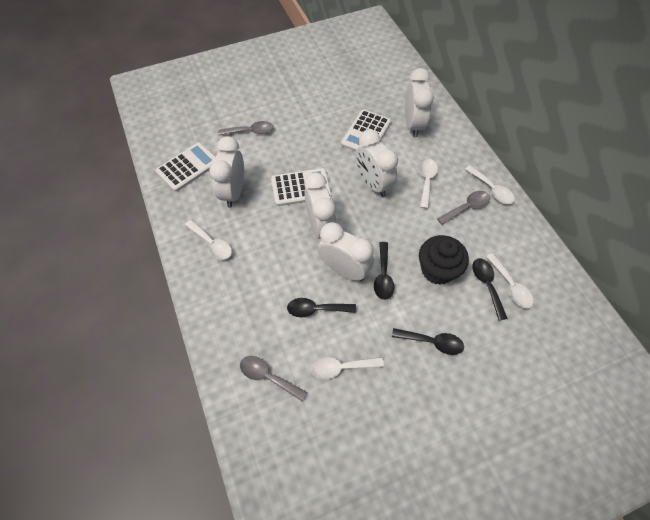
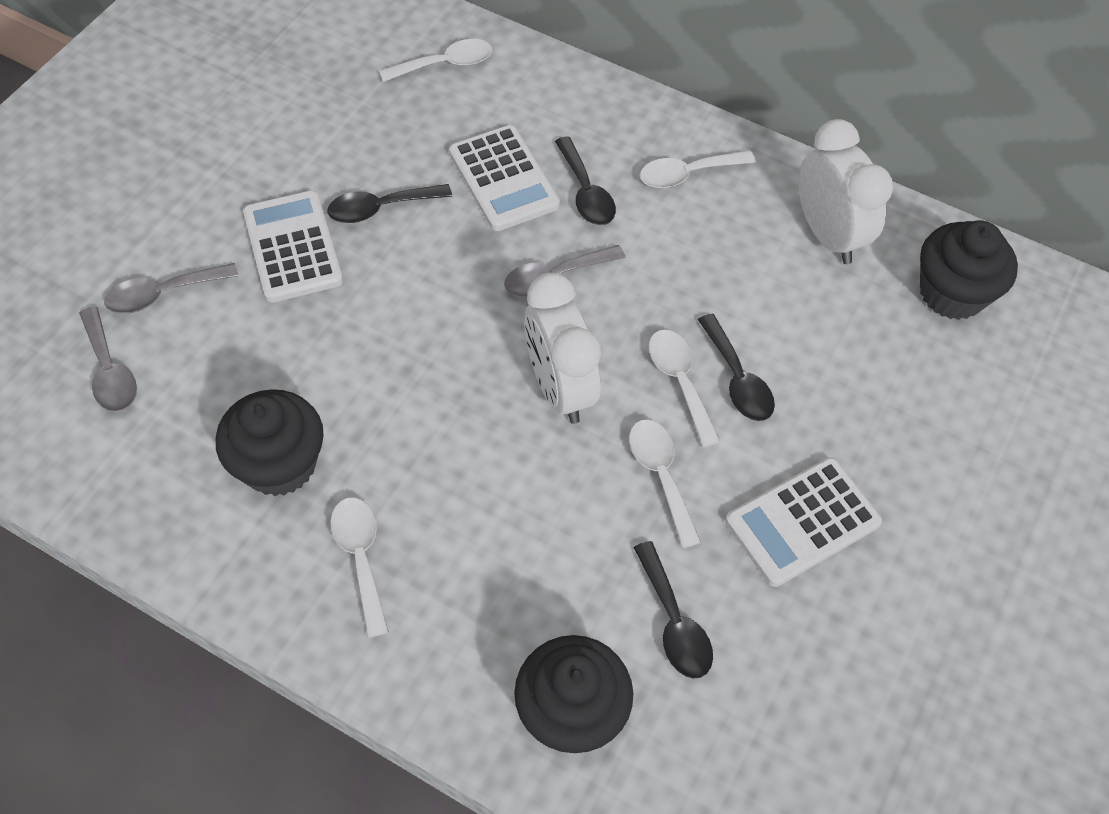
black cupcake: [419,235,469,285] = 1 -> [216,389,324,496] [514,635,633,753] [920,220,1018,320] = 3
white clock: [209,136,244,208] [304,172,336,239] [318,222,374,281] [355,129,398,197] [405,68,434,137] = 5 -> [524,273,601,424] [798,119,893,264] = 2

